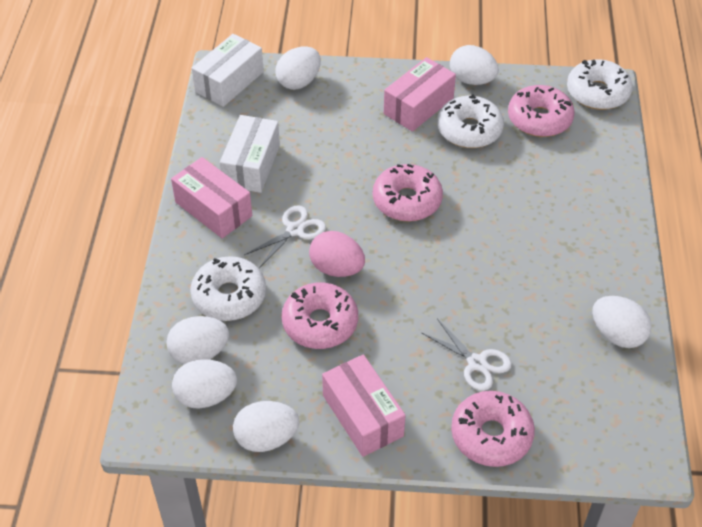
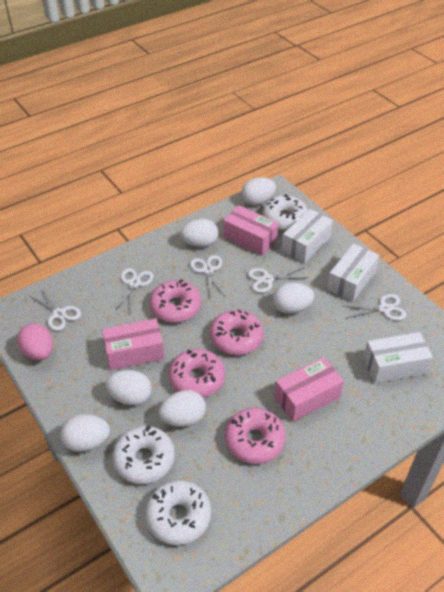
white box: [192,34,264,107] [220,115,280,193] = 2 -> [282,209,333,263] [327,244,379,302] [363,332,433,383] = 3
white scissors: [244,205,326,268] [422,319,512,391] = 2 -> [28,287,81,331] [115,268,154,311] [190,255,225,299] [248,268,309,293] [342,294,406,320] = 5

